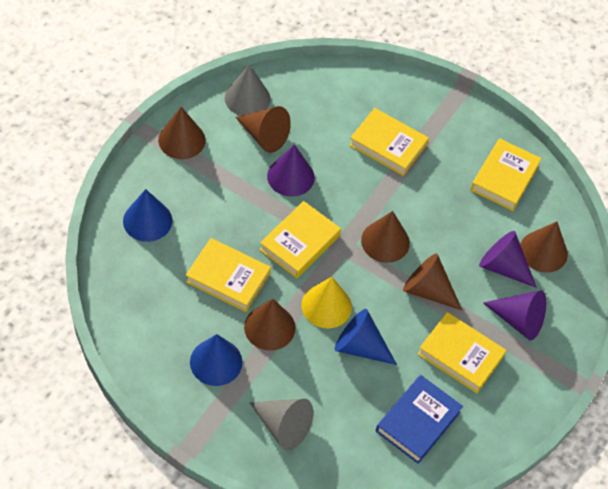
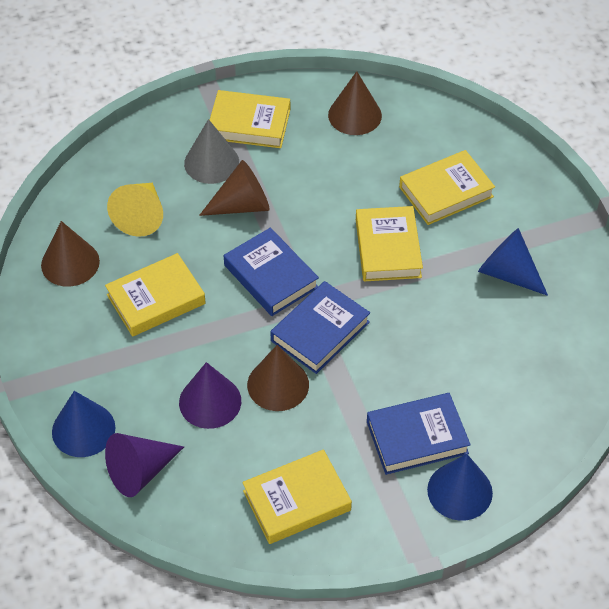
blue book: [376,375,463,464] = 1 -> [224,228,319,316] [270,281,370,374] [367,393,471,475] = 3
brown cone: [158,107,206,159] [235,106,291,153] [244,299,296,351] [361,211,410,263] [403,253,462,310] [520,221,568,273] = 6 -> [41,221,100,287] [199,160,270,216] [247,345,309,411] [328,71,382,135] = 4
grey cone: [225,65,271,116] [250,399,313,450] = 2 -> [184,119,239,184] = 1
purple cone: [267,144,315,197] [479,231,537,288] [483,290,546,340] = 3 -> [105,433,184,497] [179,362,241,429] = 2

